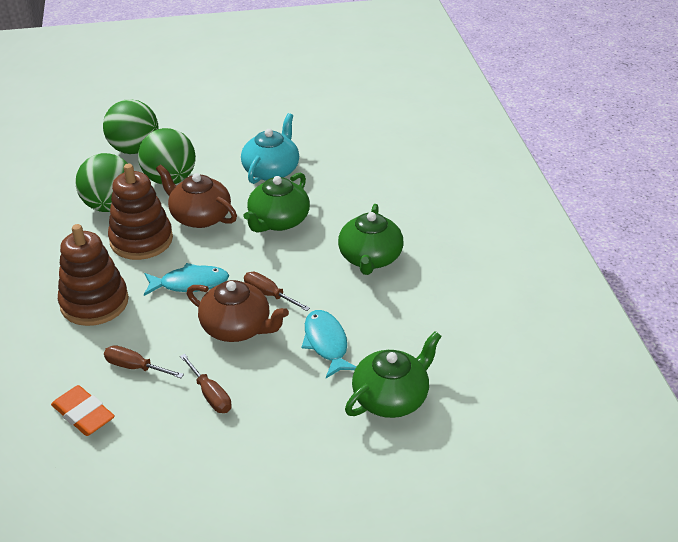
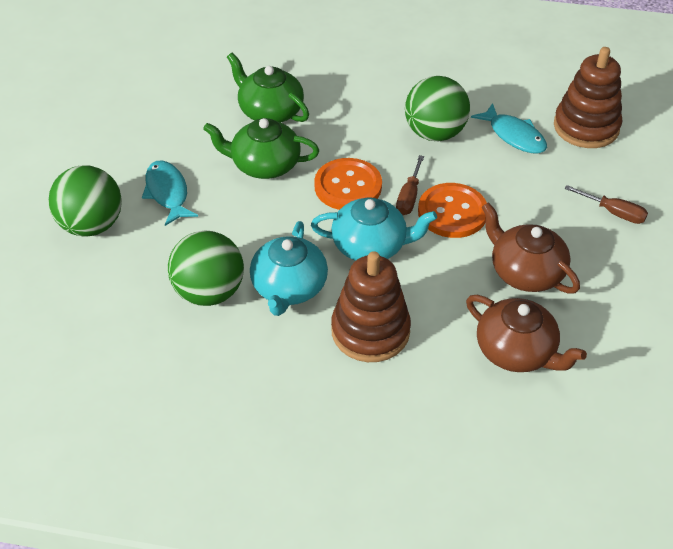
brown screwdriver: [104,345,184,378] [180,354,232,413] [244,272,310,311] = 3 -> [396,155,424,215] [564,185,648,224] = 2
green teapot: [244,173,310,233] [338,204,404,275] [345,331,441,418] = 3 -> [203,118,319,179] [227,53,309,123] = 2
orange button: none = 0 -> [314,158,382,210] [418,183,487,238] = 2
orange eraser: [51,385,115,436] = 1 -> none = 0
turquoise teapot: [241,113,299,184] = 1 -> [250,221,328,316] [311,197,437,261] = 2

